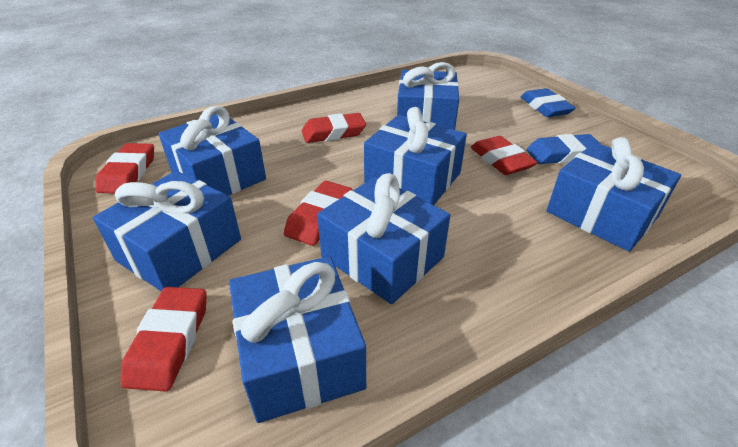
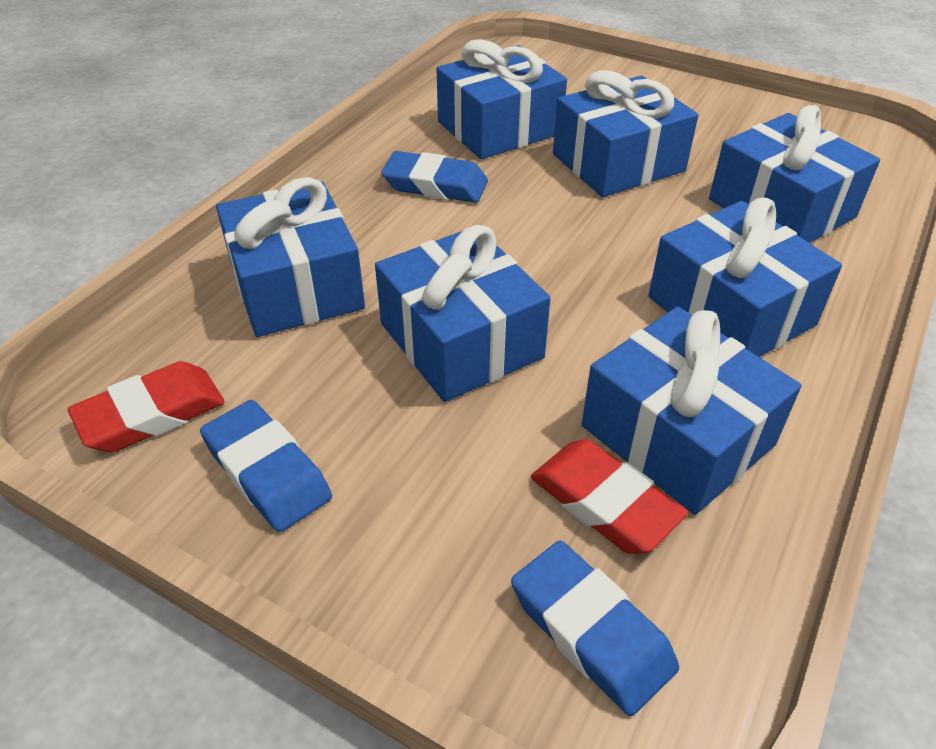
blue eraser: [521,88,576,117] [527,134,602,164] = 2 -> [200,400,332,532] [381,151,488,203] [511,541,679,716] = 3
red eraser: [95,143,154,194] [121,287,207,392] [284,181,353,246] [302,113,366,143] [470,136,538,175] = 5 -> [68,361,225,452] [531,439,688,554] = 2

